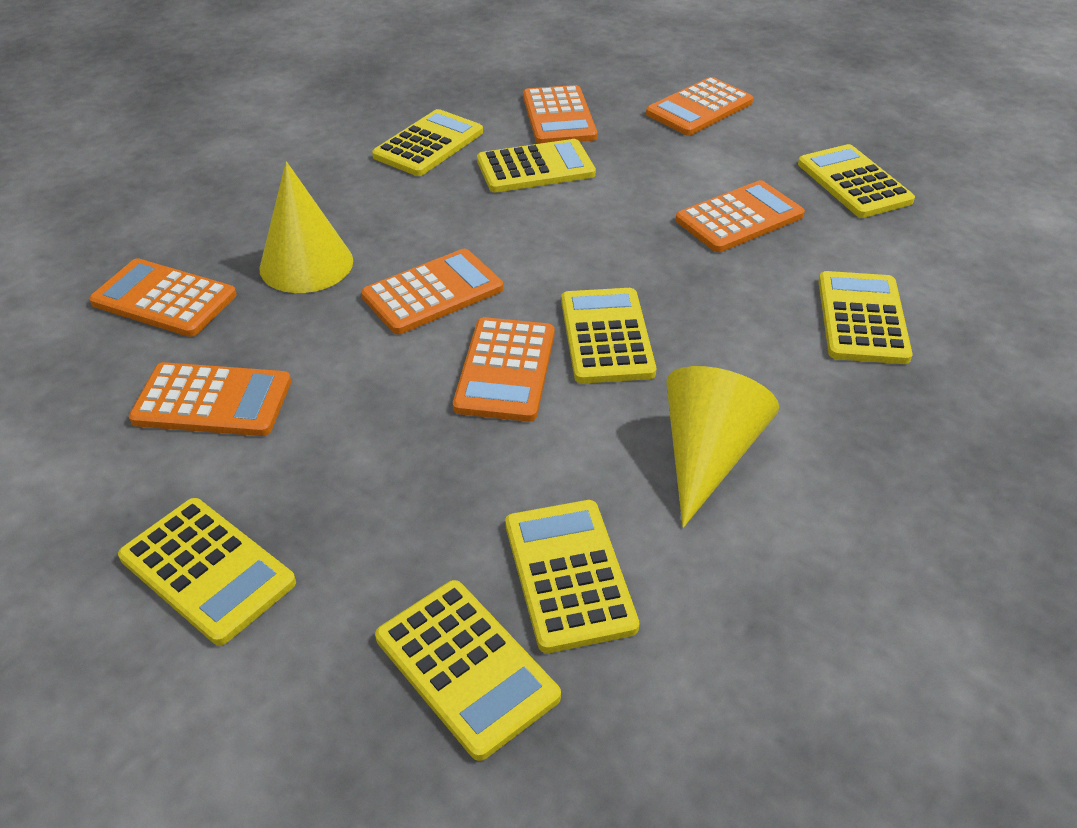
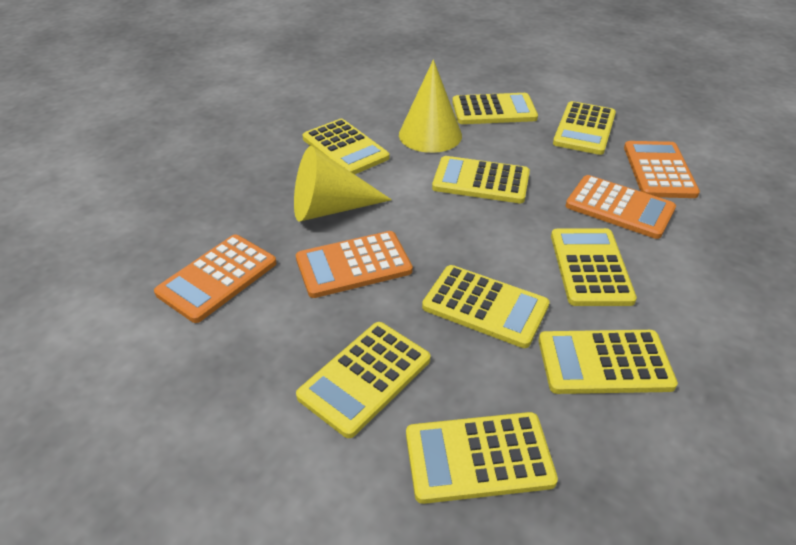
orange calculator: [89,258,237,337] [129,362,291,436] [361,249,503,334] [453,317,555,422] [523,85,597,144] [646,77,753,136] [675,180,805,252] = 7 -> [154,234,276,323] [296,231,413,298] [566,175,676,239] [624,141,700,198] = 4
yellow calculator: [118,498,296,645] [372,109,483,176] [375,580,561,761] [477,139,596,192] [505,500,640,653] [561,288,656,383] [798,144,915,218] [818,271,913,364] = 8 -> [296,322,431,438] [302,119,390,174] [406,412,558,504] [422,265,550,348] [432,156,530,203] [452,93,538,124] [539,330,678,394] [551,228,637,306] [553,101,616,155] = 9

